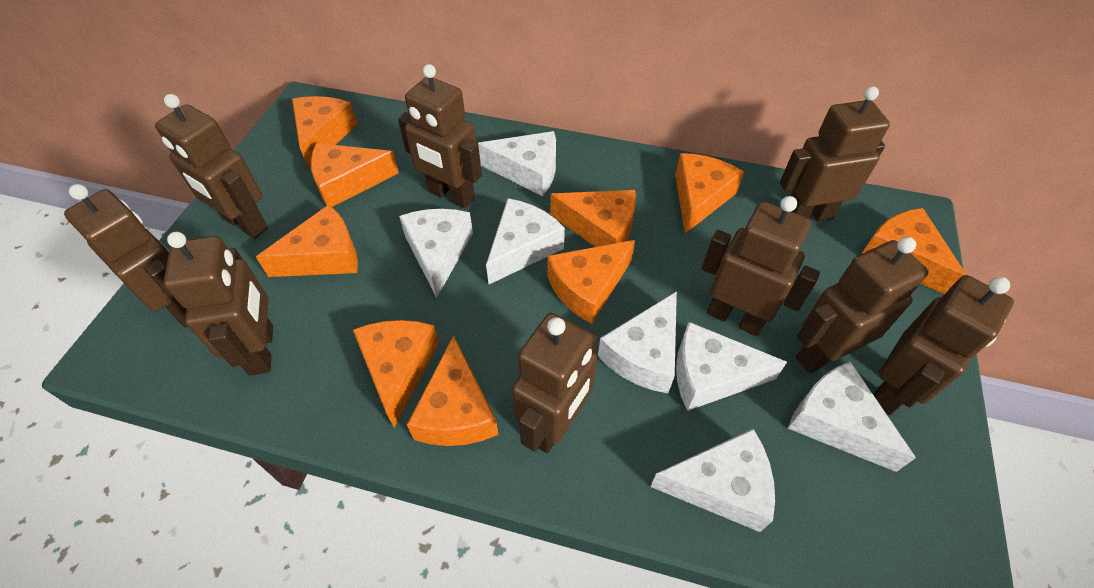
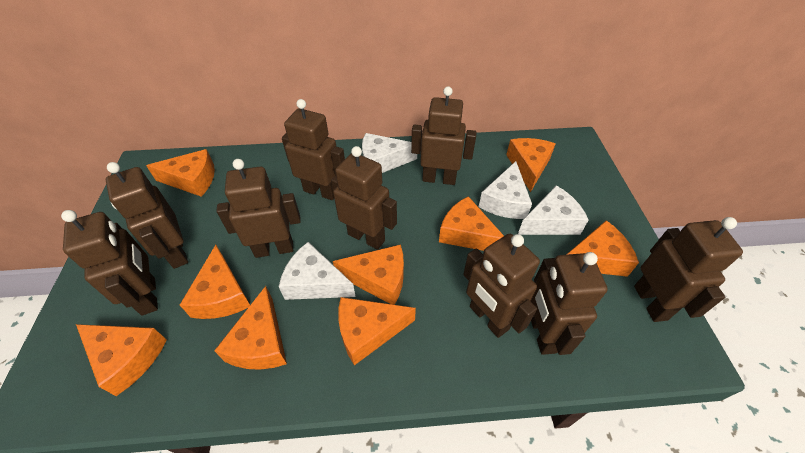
white cheese: [399,209,473,298] [478,131,556,196] [486,198,565,284] [598,291,677,393] [650,429,775,532] [676,322,787,411] [788,362,916,472] = 7 -> [279,242,355,300] [362,133,417,173] [479,161,532,219] [518,185,588,235] = 4

